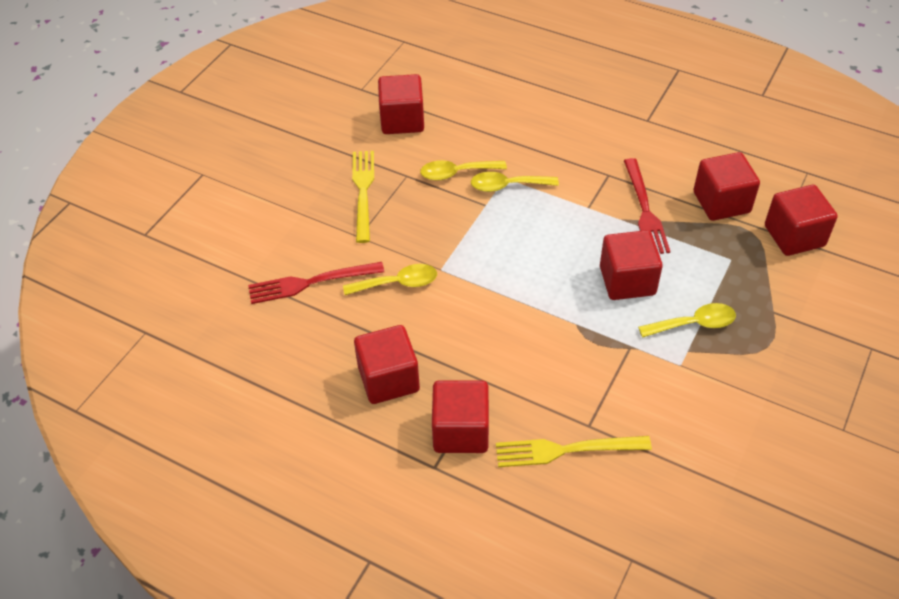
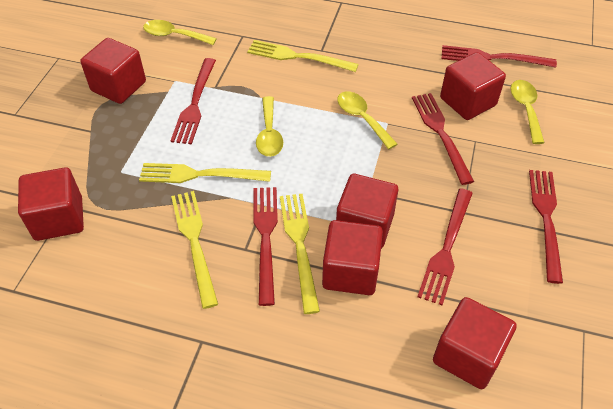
red fork: [248,262,384,304] [624,158,670,254] = 2 -> [170,58,216,144] [253,187,278,306] [412,93,474,185] [417,188,473,305] [442,45,557,68] [529,170,563,284] = 6
yellow fork: [352,151,374,243] [496,436,652,467] = 2 -> [139,163,271,183] [171,191,218,309] [247,40,359,72] [280,194,320,314] = 4

